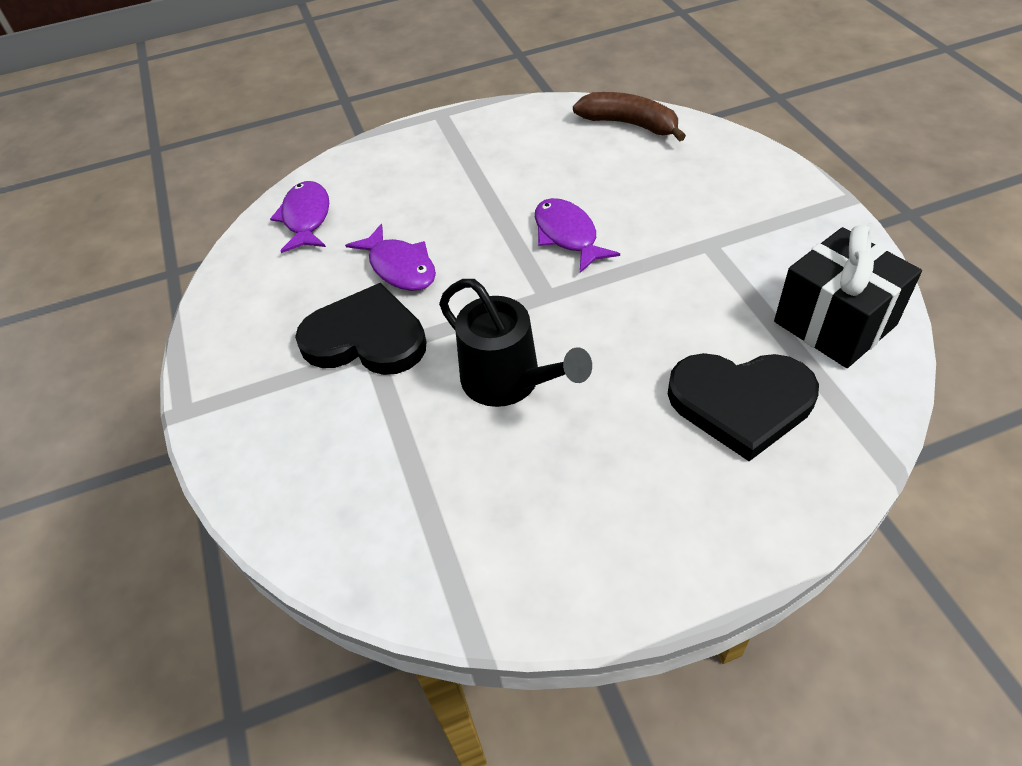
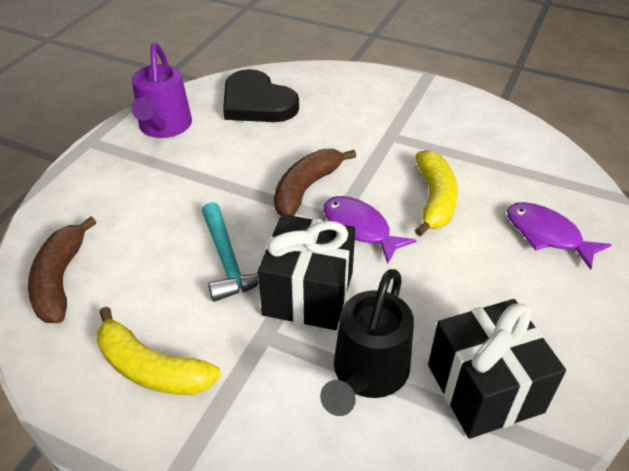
black gift: [774,225,922,368] = 1 -> [258,214,355,330] [428,299,566,439] = 2
black heart: [295,283,427,375] [668,353,819,461] = 2 -> [223,69,299,122] = 1
brown banana: [573,92,686,142] = 1 -> [28,216,96,323] [274,149,356,216] = 2
purple fish: [270,181,329,253] [345,224,436,291] [535,198,620,273] = 3 -> [324,196,416,264] [507,202,612,270] = 2
purple watering can: none = 0 -> [131,43,192,138] = 1
turquoise hammer: none = 0 -> [202,202,259,302] = 1
yellow banana: none = 0 -> [97,307,221,395] [415,150,458,236] = 2

